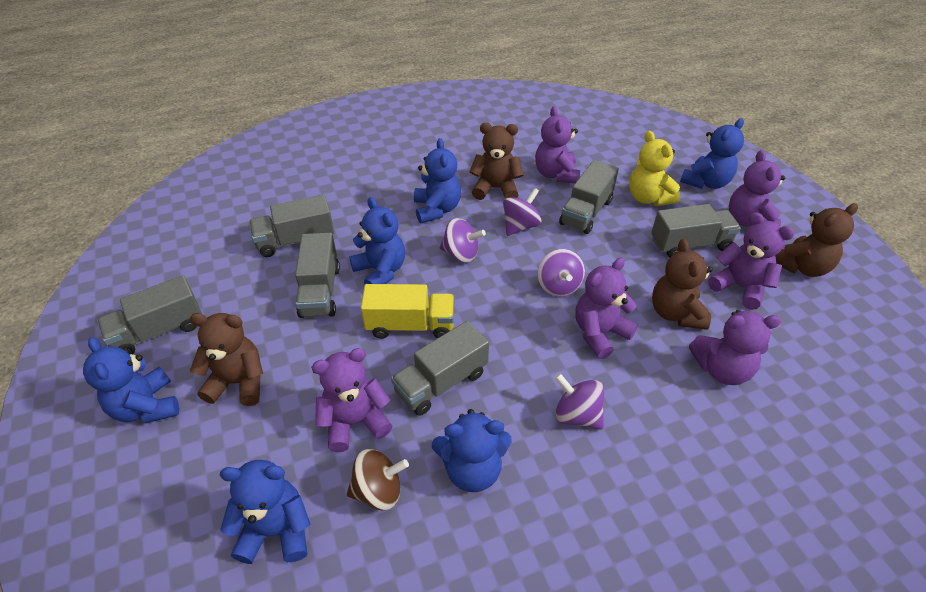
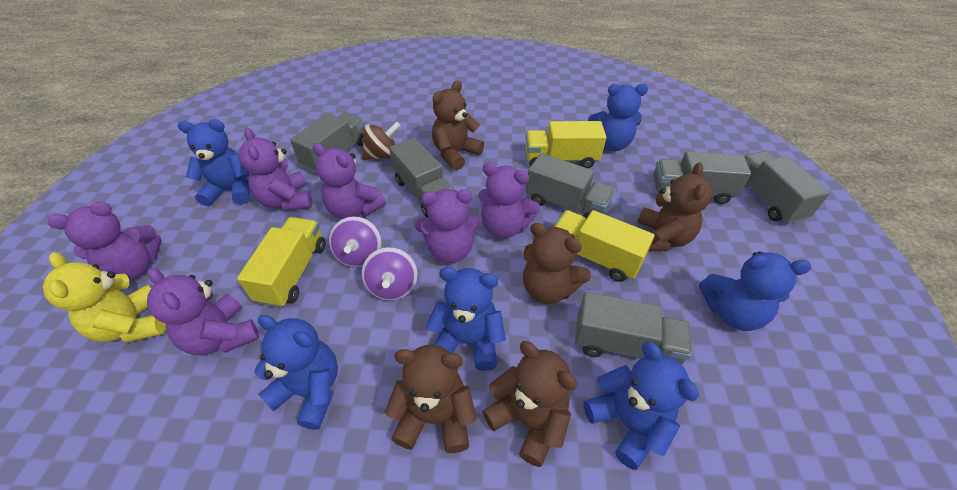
brown teddy bear: [190,313,263,406] [470,123,524,200] [652,239,713,330] [775,203,858,277] = 4 -> [385,345,477,453] [432,80,484,170] [482,341,577,467] [523,223,591,304] [637,162,713,251] = 5
purple spinning top: [440,218,486,263] [503,188,542,236] [538,249,585,297] [555,373,604,430] = 4 -> [329,216,382,268] [362,247,418,301] = 2
yellow truck: [361,284,454,339] = 1 -> [237,217,326,308] [525,121,606,168] [554,210,655,282] = 3

